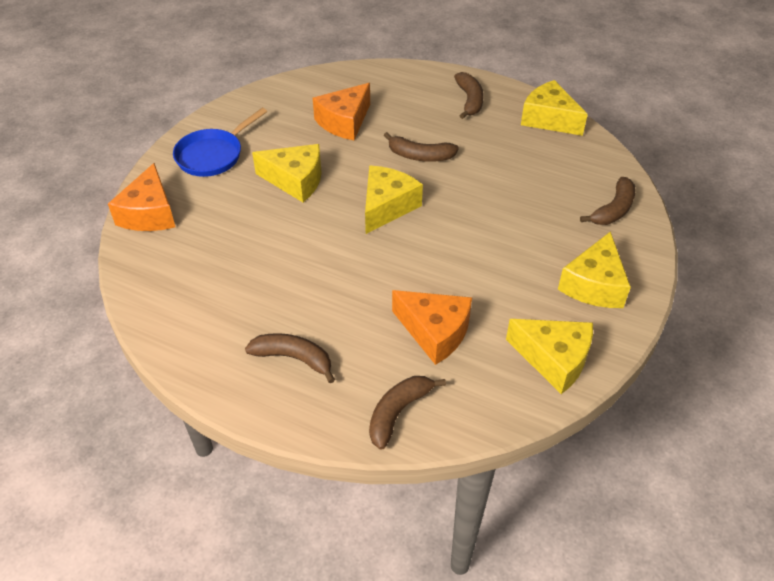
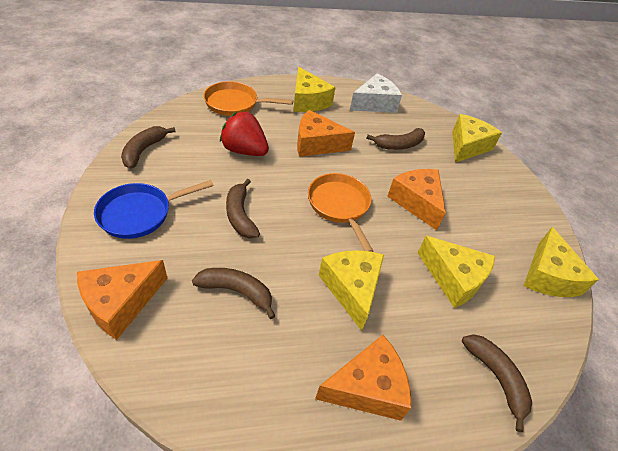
orange cheese: [108,163,175,231] [313,83,370,140] [392,290,472,365] = 3 -> [77,260,167,340] [297,110,355,157] [315,335,411,421] [387,169,446,230] = 4
orange pan: none = 0 -> [203,81,293,116] [308,173,373,252] = 2
red strawberry: none = 0 -> [220,111,269,156] = 1
white cheese: none = 0 -> [350,73,402,113] = 1

